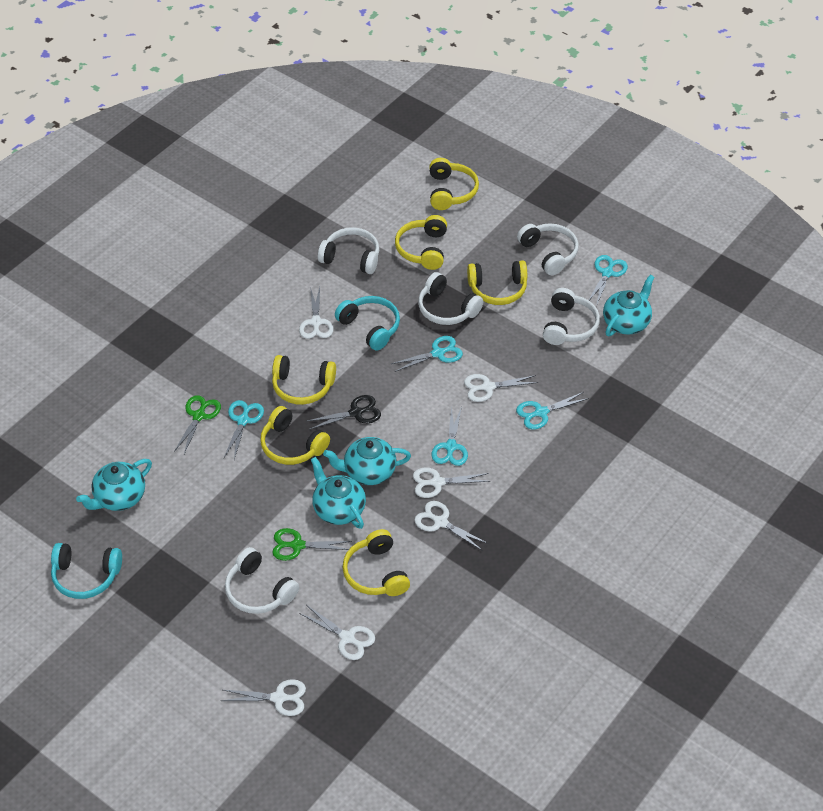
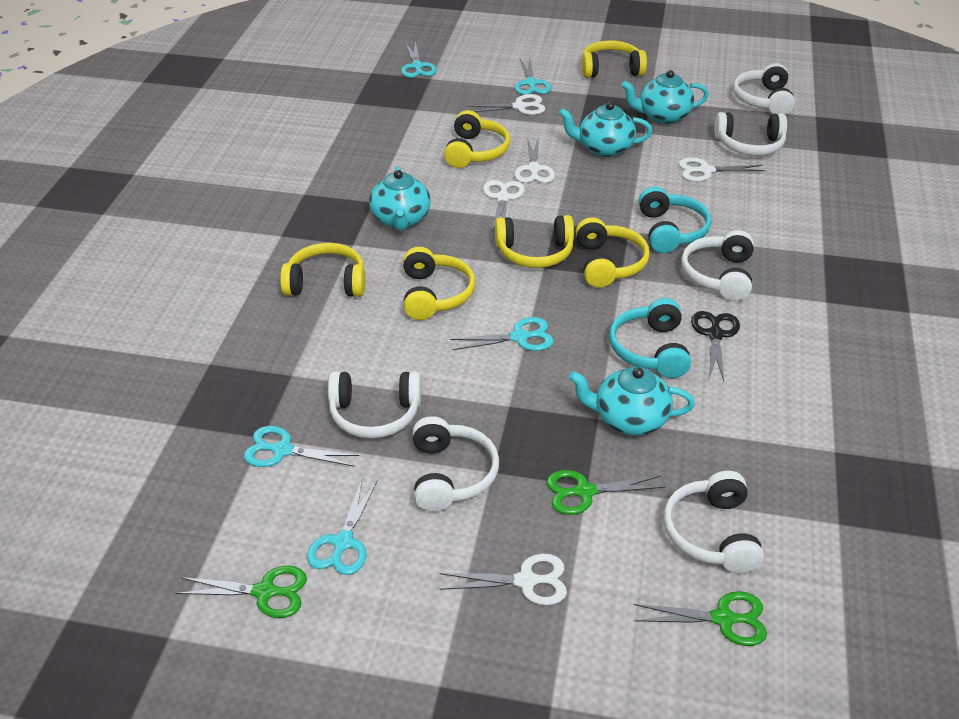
green scissors: [174,395,221,454] [272,528,352,561] = 2 -> [176,565,307,618] [546,470,665,515] [634,591,767,646] = 3
white headphones: [225,547,299,614] [318,227,379,274] [418,272,483,325] [517,223,579,275] [543,288,600,345] = 5 -> [328,371,421,438] [413,416,499,512] [664,471,764,573] [681,230,754,301] [714,112,787,156] [733,63,795,115] = 6
white scissors: [221,679,306,716] [299,287,334,339] [299,605,375,660] [413,467,490,498] [414,501,489,551] [464,374,538,402] = 6 -> [440,554,567,605] [466,94,545,115] [483,180,525,231] [514,136,555,183] [679,157,765,182] = 5

